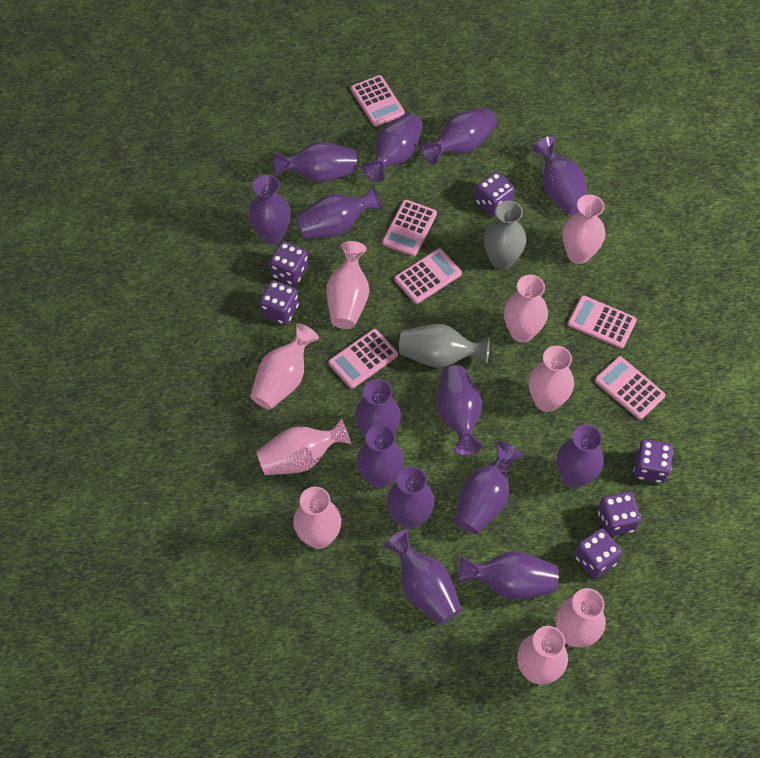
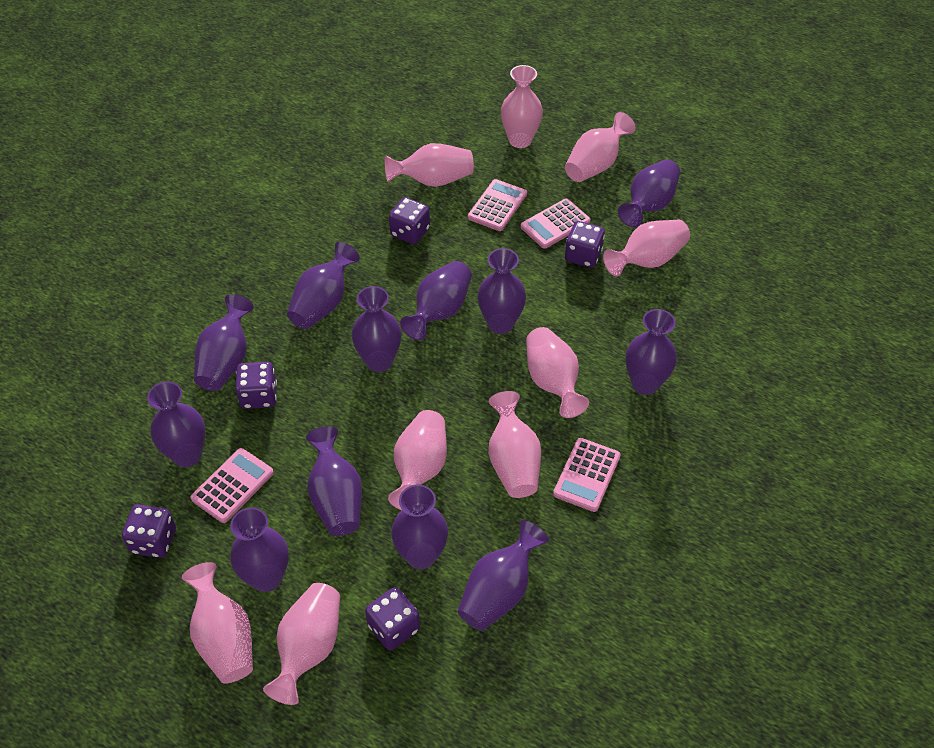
grey vase: [399,324,490,368] [484,201,527,270] = 2 -> none = 0
pink calculator: [328,329,398,389] [351,75,405,126] [382,200,437,256] [394,248,462,304] [568,295,637,349] [595,356,665,420] = 6 -> [191,448,274,523] [468,179,527,231] [521,199,591,249] [553,438,621,512] = 4
purple dice: [259,280,299,325] [269,241,309,286] [475,172,515,217] [574,528,622,579] [598,492,641,537] [633,439,673,483] = 6 -> [122,504,176,558] [235,362,277,409] [365,587,420,650] [389,197,430,244] [565,221,605,268] = 5
purple vase: [248,175,291,244] [274,142,357,183] [296,186,382,239] [355,379,401,437] [357,424,404,489] [363,112,423,182] [383,529,462,625] [387,466,434,529] [421,108,497,165] [437,365,482,455] [455,441,522,534] [458,551,559,599] [532,136,588,216] [556,424,604,489] = 14 -> [147,382,206,467] [194,294,254,391] [230,507,289,592] [287,242,360,329] [306,426,362,536] [352,286,401,372] [391,484,448,569] [400,261,472,340] [457,520,549,631] [478,248,526,334] [618,160,680,227] [626,309,677,395] = 12

